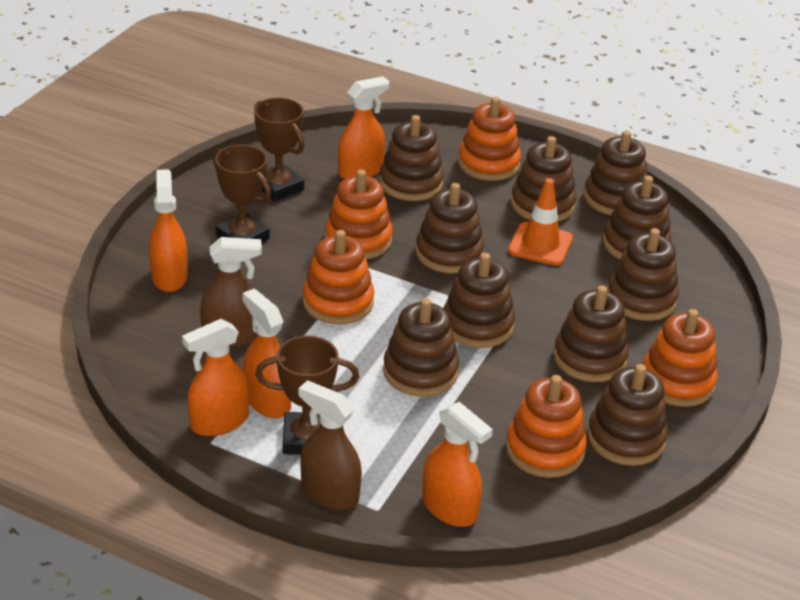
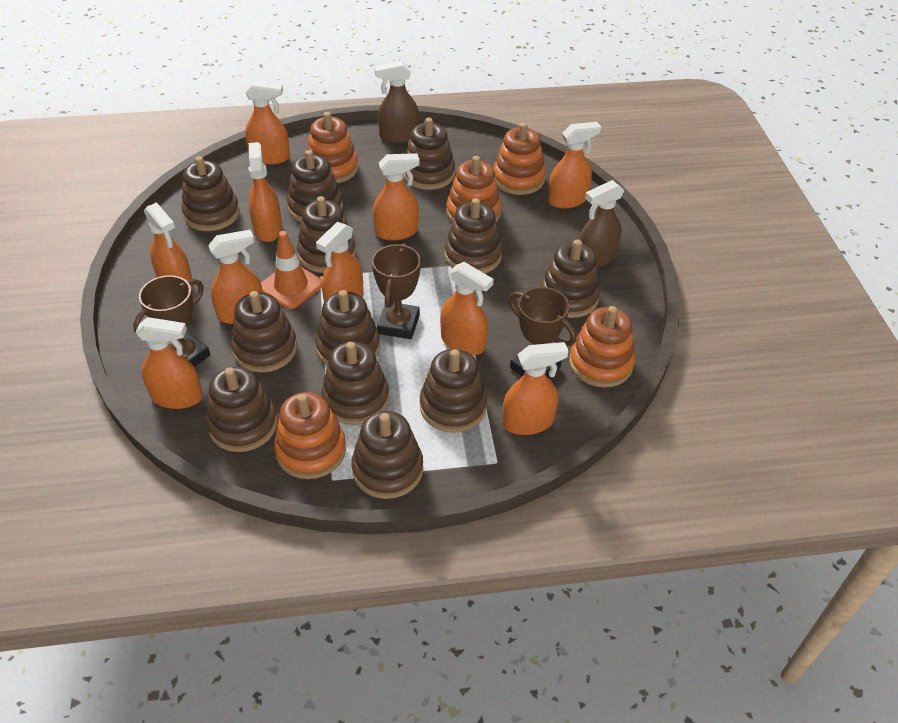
brown stacking toy: [380,115,444,201] [383,298,459,397] [416,183,484,274] [443,253,515,348] [511,136,576,222] [553,285,629,382] [584,130,648,215] [587,364,668,466] [603,175,671,260] [608,228,679,321] = 10 -> [181,156,240,231] [206,367,278,452] [231,291,297,373] [287,150,343,222] [297,196,356,273] [316,290,380,366] [321,342,389,425] [351,411,423,499] [403,118,455,190] [420,349,487,433] [445,198,502,274] [540,239,600,318] = 12
orange spray bottle: [149,169,188,292] [182,319,249,436] [243,289,291,418] [338,76,389,179] [422,402,493,527] = 5 -> [135,317,203,409] [144,202,193,291] [208,230,263,324] [245,81,290,165] [248,142,282,242] [316,222,363,301] [373,153,420,241] [440,262,494,355] [502,342,569,435] [548,122,601,209] = 10

